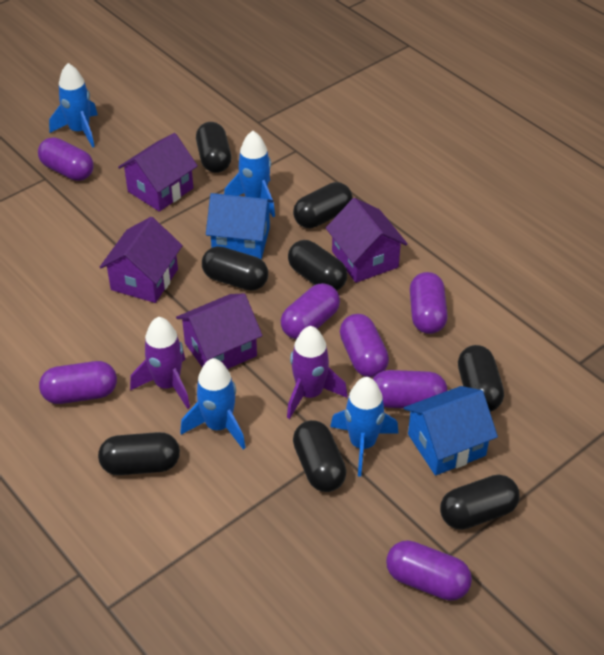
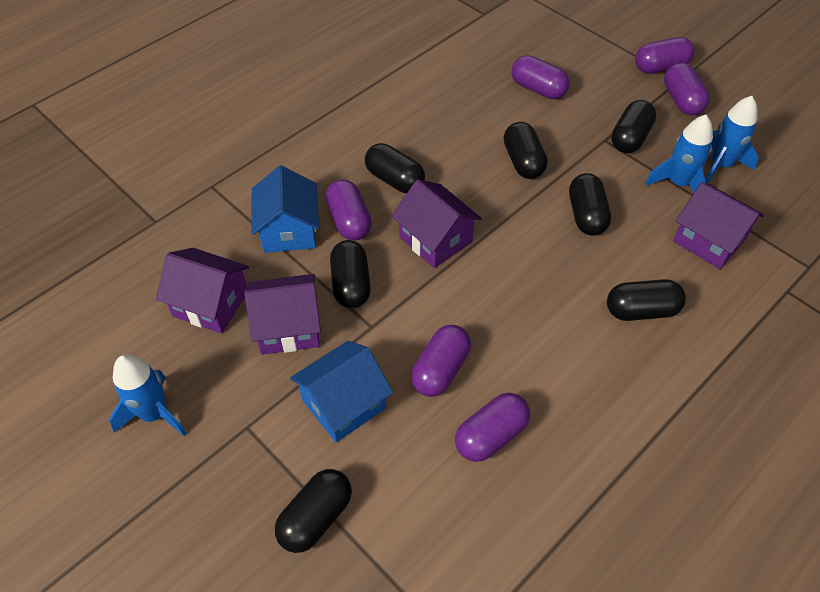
black capsule: [98,432,180,475] [196,122,231,173] [202,246,268,291] [288,240,347,290] [293,182,352,228] [293,420,347,492] [440,474,520,530] [458,345,504,412] = 8 -> [275,469,352,553] [330,240,371,308] [365,143,425,193] [504,122,548,179] [569,173,611,236] [607,279,686,321] [611,100,656,153] = 7
blue rocket: [49,63,98,148] [180,358,246,449] [224,131,275,217] [330,377,399,477] = 4 -> [109,354,187,436] [645,115,713,192] [705,96,759,184] = 3
purple capsule: [38,137,94,181] [39,361,117,404] [281,283,340,339] [340,314,389,377] [373,370,447,408] [386,540,472,601] [410,272,448,334] = 7 -> [325,179,372,240] [411,325,471,397] [455,393,530,462] [511,55,570,99] [635,37,695,74] [664,63,710,115] = 6
purple rocket: [130,317,190,409] [287,326,348,419] = 2 -> none = 0

